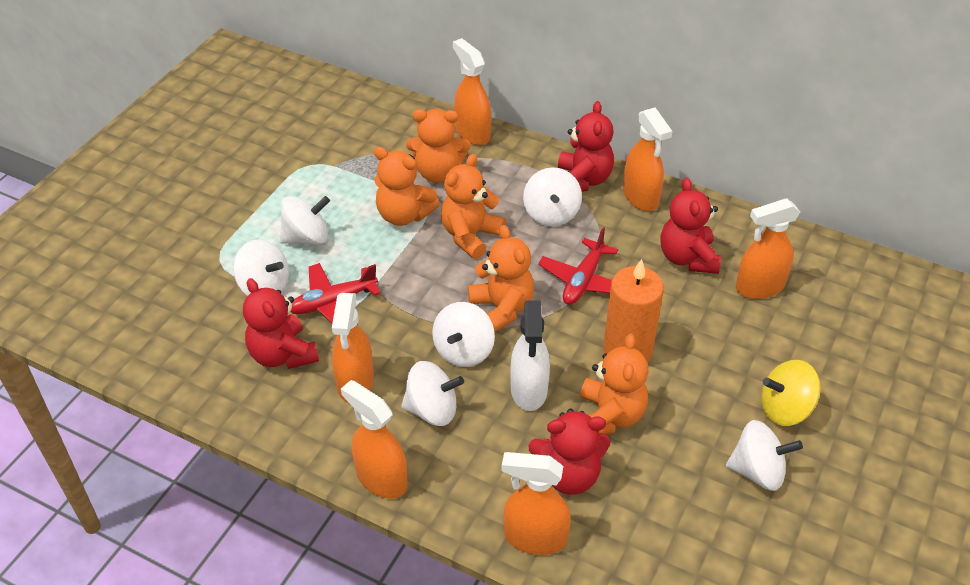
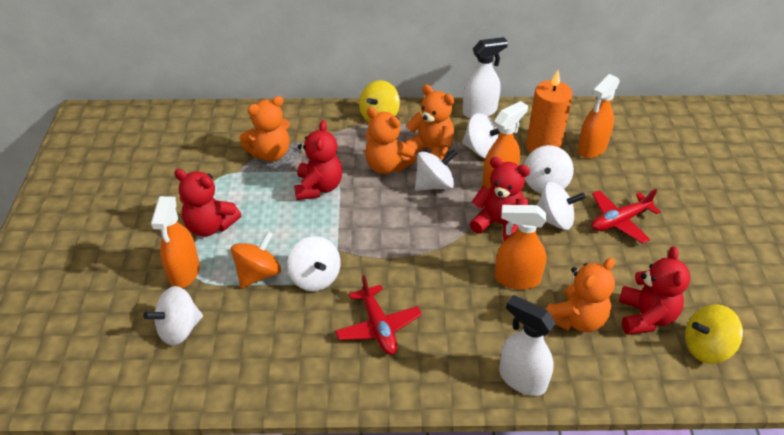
orange spinning top: none = 0 -> [231,231,281,288] = 1
orange spray bottle: [332,293,374,403] [341,380,408,499] [453,38,491,145] [501,452,571,555] [623,107,672,211] [736,198,800,299] = 6 -> [151,196,200,288] [482,101,528,189] [495,205,546,290] [578,74,620,158] = 4
orange teddy bear: [374,147,440,226] [406,109,470,183] [441,154,506,259] [468,225,534,333] [580,334,648,434] = 5 -> [239,96,290,162] [365,107,417,174] [404,85,454,160] [546,257,615,332] = 4
white spray bottle: [510,300,550,411] = 1 -> [463,37,508,118] [499,295,556,396] = 2
yellow spinning top: [761,360,821,426] = 1 -> [359,80,400,122] [685,304,743,363] = 2

